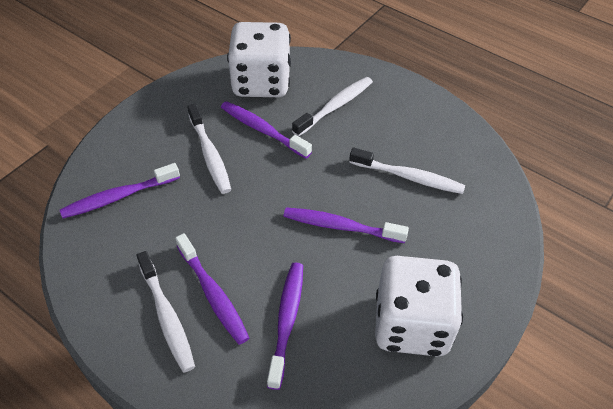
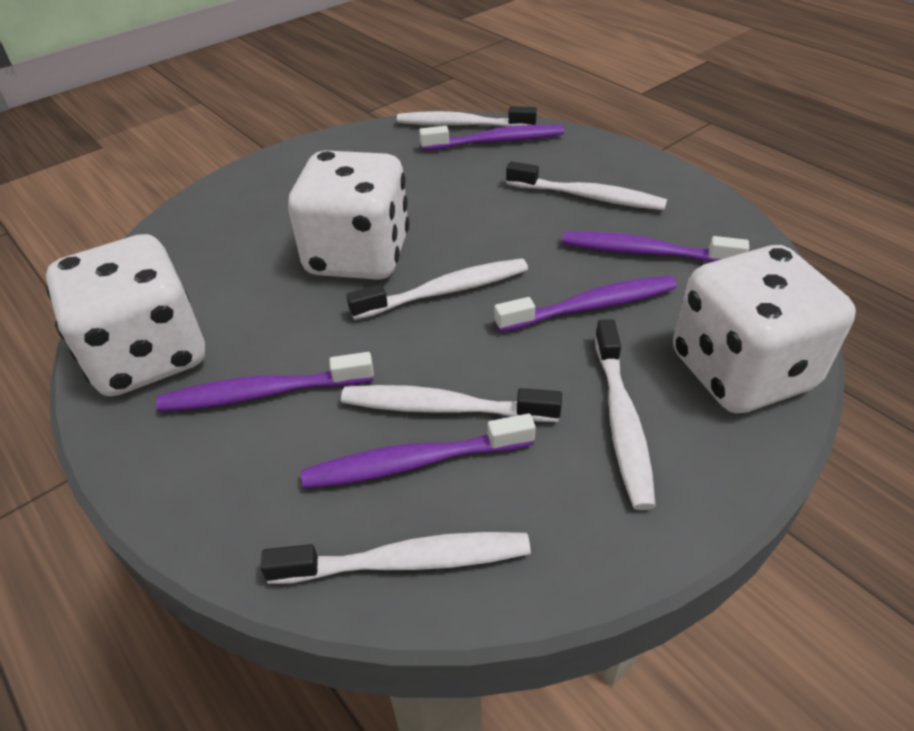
white dice: [227,22,291,97] [375,256,463,357] = 2 -> [46,234,205,396] [288,150,410,280] [673,245,856,413] = 3
white toothbrush: [136,251,195,373] [187,104,231,194] [292,77,373,136] [349,147,465,194] = 4 -> [260,532,531,584] [341,385,562,422] [346,258,528,320] [397,106,537,127] [506,161,667,210] [595,319,656,510] = 6

